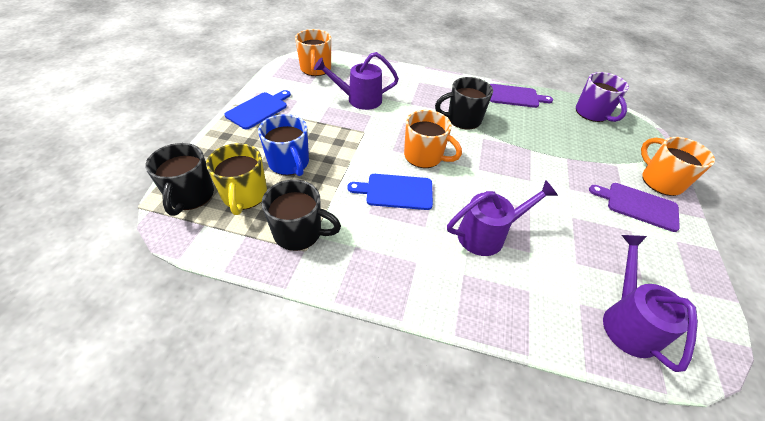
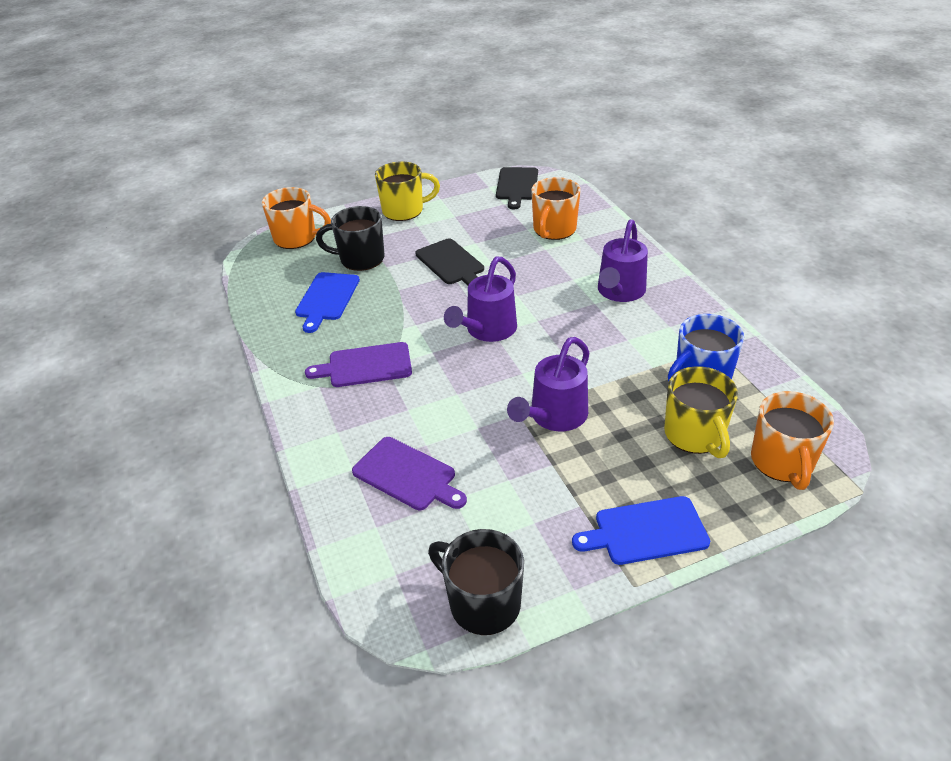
black cutting board: none = 0 -> [415,238,484,285] [496,167,538,209] = 2
black mug: [145,143,214,216] [262,179,341,251] [435,77,493,129] = 3 -> [316,206,384,271] [428,529,524,635] = 2
purple mug: [576,72,629,122] = 1 -> none = 0
yellow mug: [206,143,267,215] = 1 -> [375,162,440,221] [664,366,738,458] = 2

